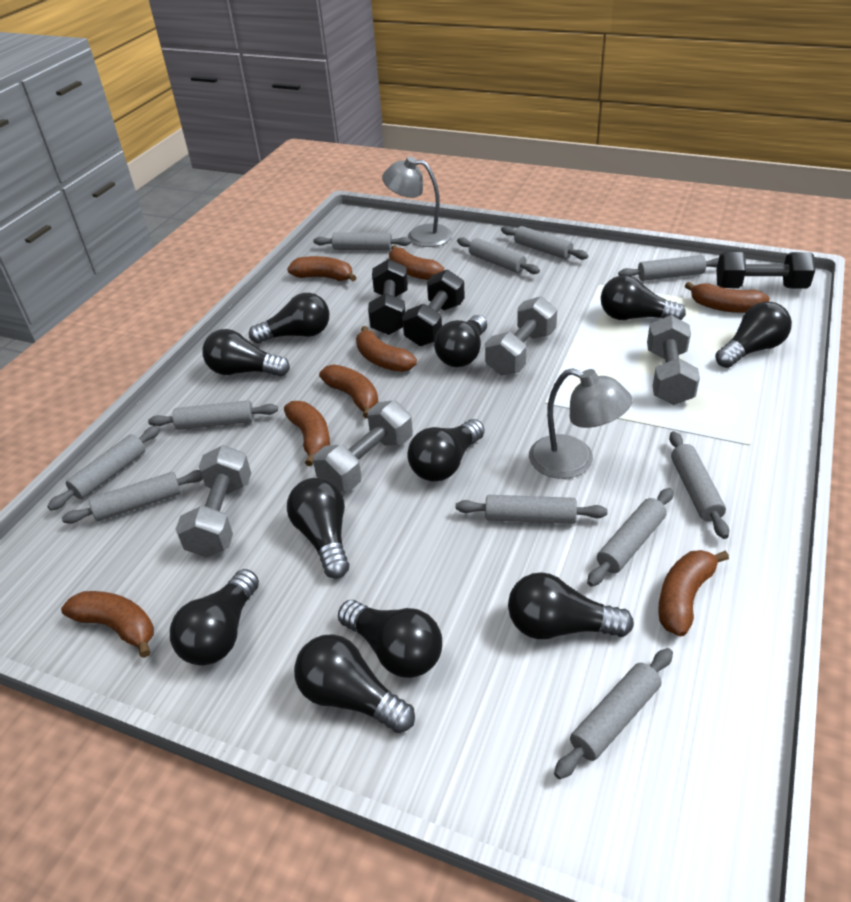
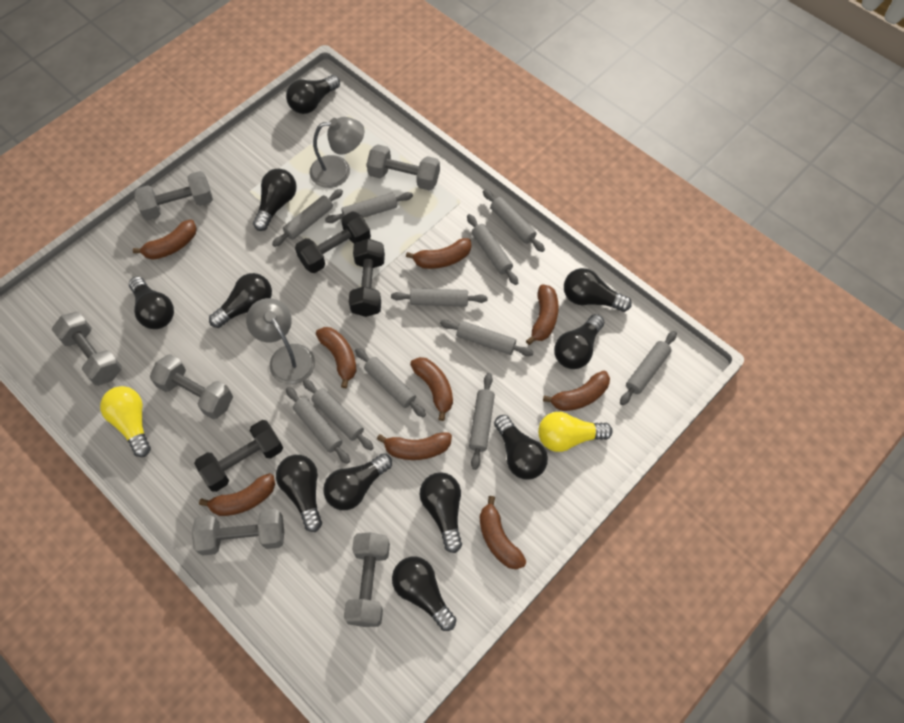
brown banana: [61,591,154,658] [284,401,330,466] [287,256,357,281] [319,365,378,418] [356,326,417,372] [389,245,444,280] [658,550,729,637] [685,282,770,313] = 8 -> [133,220,197,260] [199,473,275,516] [316,327,356,388] [377,433,452,460] [406,238,471,269] [410,357,453,421] [480,496,526,569] [526,284,559,345] [543,370,610,411] = 9
grey dumbbell: [176,445,251,557] [313,400,413,491] [485,296,557,375] [647,315,700,405] = 4 -> [52,312,122,386] [135,171,213,220] [150,354,233,419] [192,509,284,556] [344,532,390,627] [367,145,440,190] = 6
yellow light bulb: none = 0 -> [100,386,151,457] [538,412,613,452] = 2

